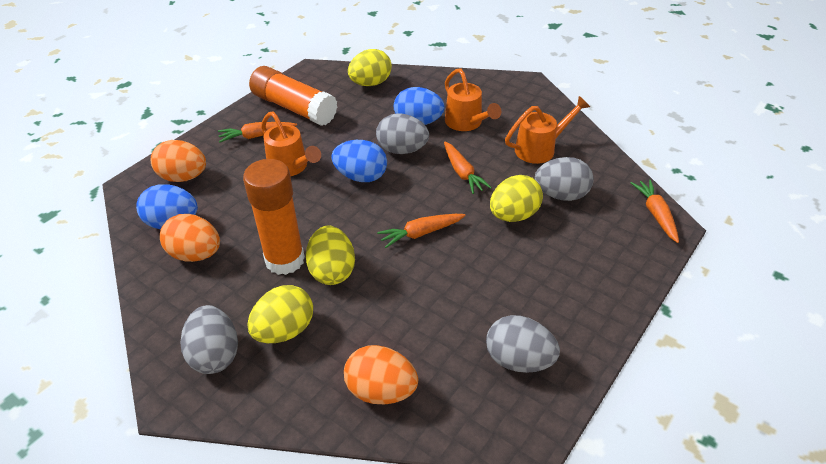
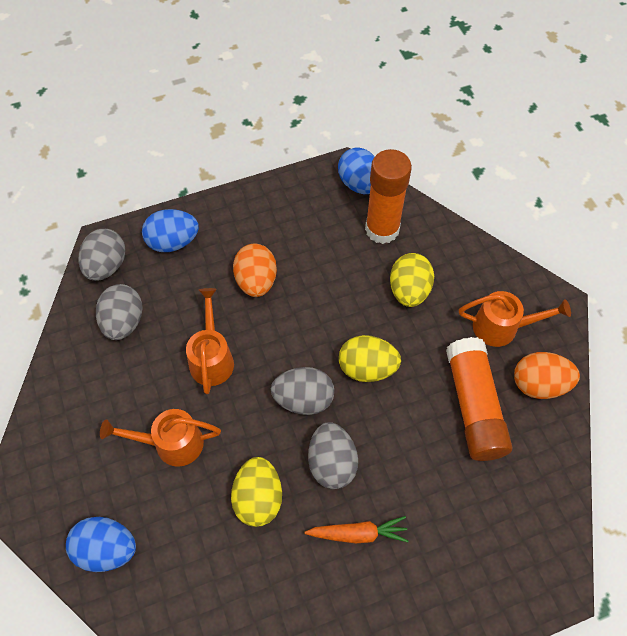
orange carrot: [218,122,297,142] [377,214,466,248] [444,142,492,194] [631,180,679,243] = 4 -> [305,516,409,543] = 1
orange egg: [151,140,206,182] [160,214,220,262] [344,345,418,404] = 3 -> [233,244,277,297] [514,352,580,399] = 2
yellow egg: [247,285,313,343] [306,226,355,285] [348,49,392,86] [490,175,543,222] = 4 -> [231,457,282,527] [339,335,401,382] [390,253,434,307] = 3

